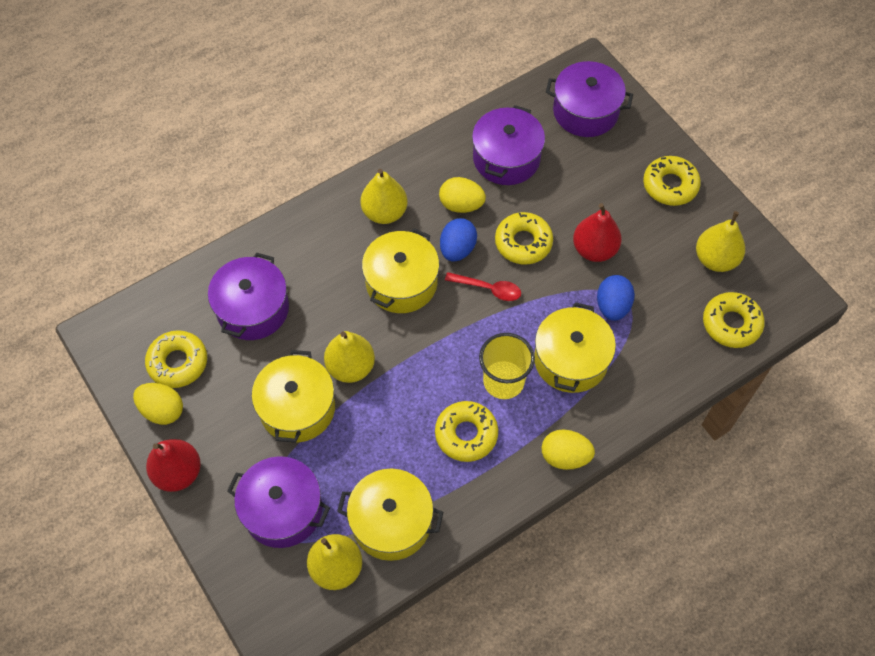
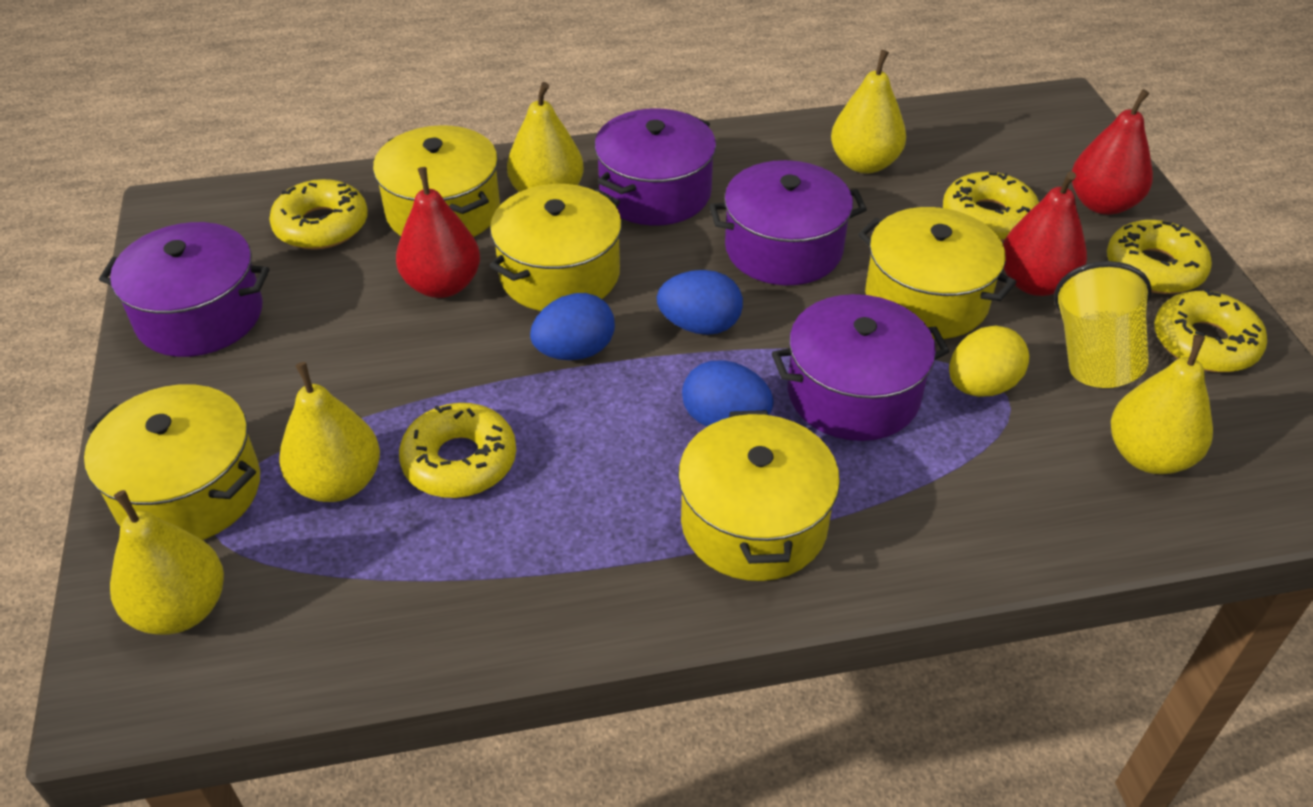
blue egg: [440,218,477,262] [597,275,635,321] = 2 -> [530,293,615,360] [657,270,743,335] [682,360,774,427] = 3
red pear: [146,439,201,492] [573,203,622,262] = 2 -> [396,167,480,298] [1003,171,1087,296] [1072,89,1153,215] = 3
red spoon: [445,272,521,301] = 1 -> none = 0
yellow egg: [133,383,183,425] [439,177,486,213] [542,429,595,470] = 3 -> [949,326,1029,397] = 1
yellow pear: [307,534,362,590] [324,331,375,383] [360,169,408,224] [696,211,745,272] = 4 -> [110,490,224,635] [279,362,380,502] [507,82,584,192] [831,50,906,174] [1111,335,1213,474] = 5
yellow pot: [252,350,335,443] [337,469,443,561] [362,228,439,313] [534,302,616,393] = 4 -> [84,384,260,540] [373,125,500,237] [489,184,622,311] [678,410,840,581] [858,207,1017,339] = 5

